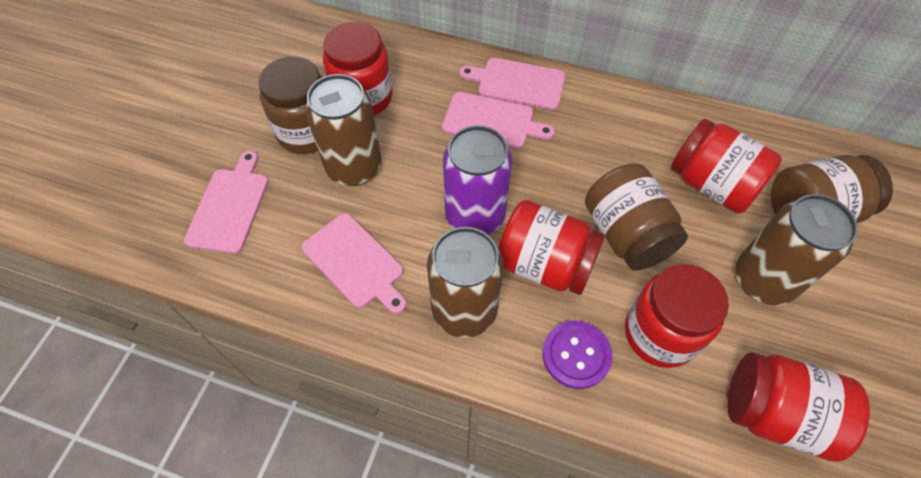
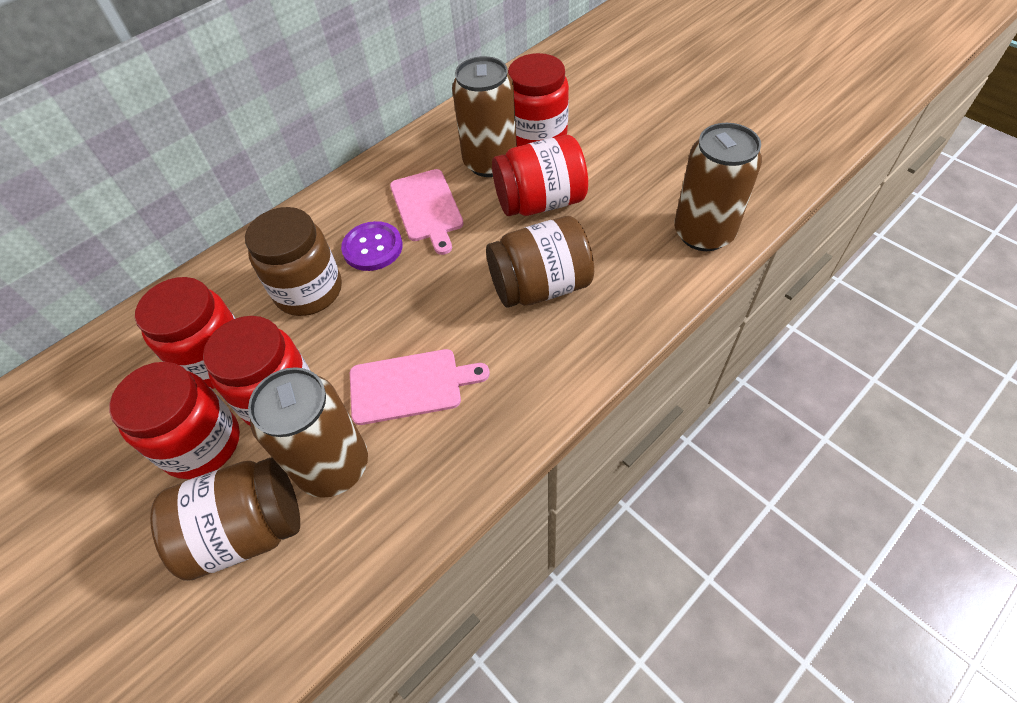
pink cutting board: [184,151,269,254] [301,213,406,314] [442,92,555,149] [459,58,566,110] = 4 -> [350,349,490,425] [390,169,464,255] = 2
purple can: [443,125,512,235] = 1 -> none = 0

